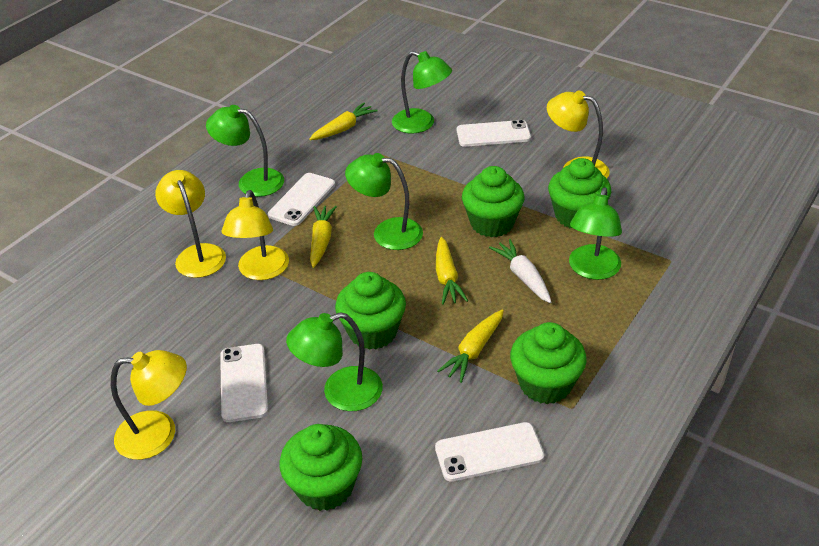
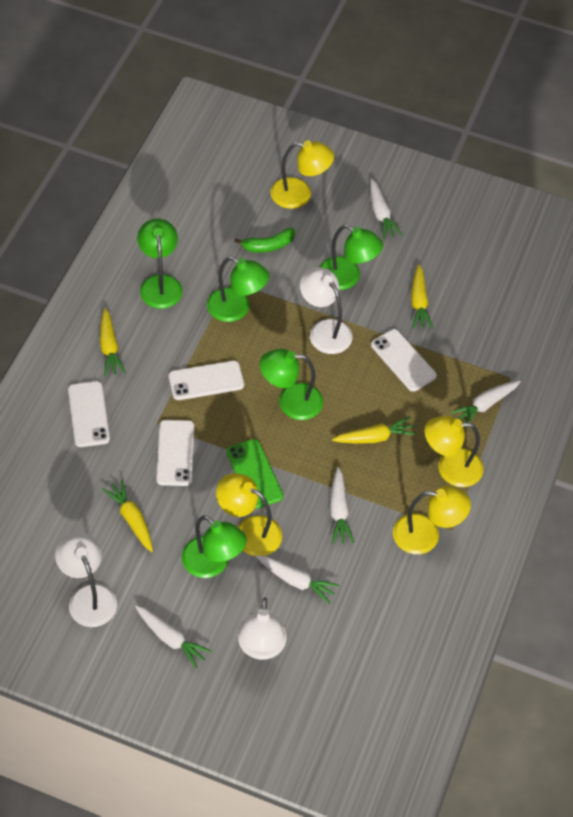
green banana: none = 0 -> [235,228,295,253] = 1
green cupcake: [279,424,362,511] [335,272,406,350] [462,166,525,237] [510,322,587,404] [548,158,611,229] = 5 -> none = 0
green phone: none = 0 -> [226,439,283,509] = 1
white carrot: [489,239,551,303] = 1 -> [135,605,212,669] [256,555,340,604] [330,467,354,544] [370,179,403,239] [450,380,521,428] = 5
white lamp: none = 0 -> [55,532,117,627] [238,597,287,660] [300,267,353,354] = 3

